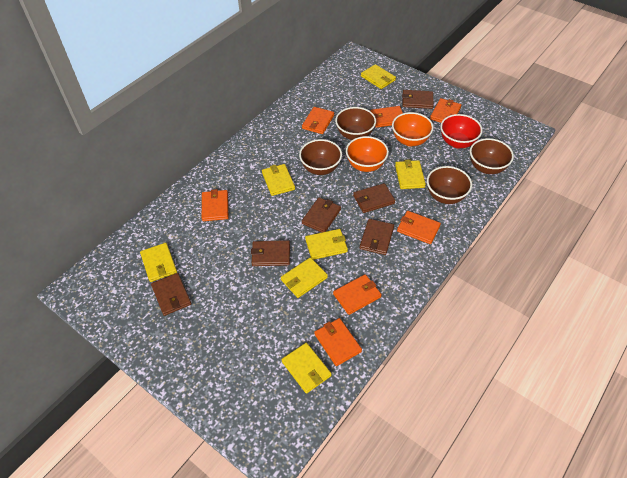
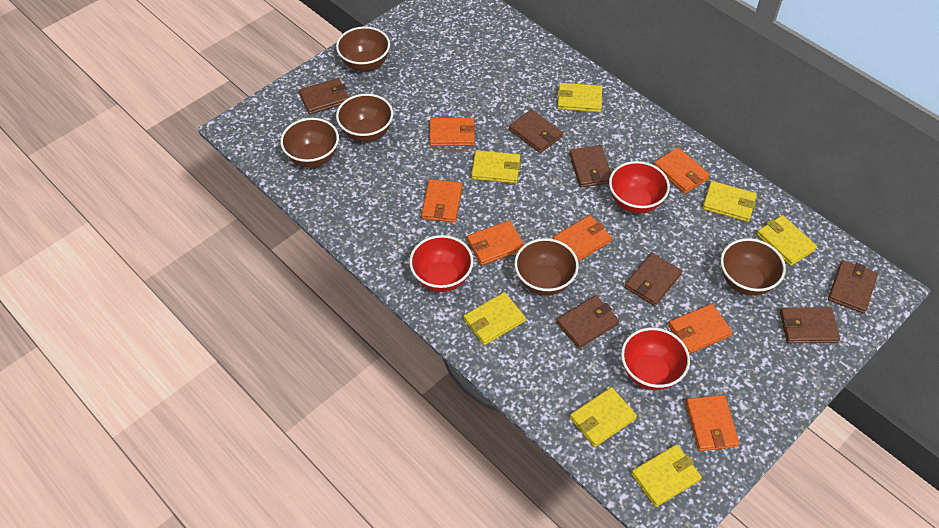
brown bowl: [299,139,342,175] [335,107,376,140] [427,166,472,204] [470,138,514,174] = 4 -> [280,118,339,168] [336,26,390,72] [336,94,393,142] [514,238,579,295] [721,238,786,296] = 5
brown wallet: [151,273,191,316] [251,240,290,266] [302,197,341,232] [353,183,395,213] [360,219,394,255] [402,90,434,109] = 6 -> [299,78,349,114] [509,110,563,153] [556,295,619,349] [569,145,611,188] [625,253,682,306] [780,307,840,343] [828,260,878,314] = 7
orange bowl: [346,136,389,172] [392,112,434,146] = 2 -> none = 0
red bowl: [440,114,483,148] = 1 -> [409,235,473,292] [609,161,670,214] [621,327,690,390] = 3

